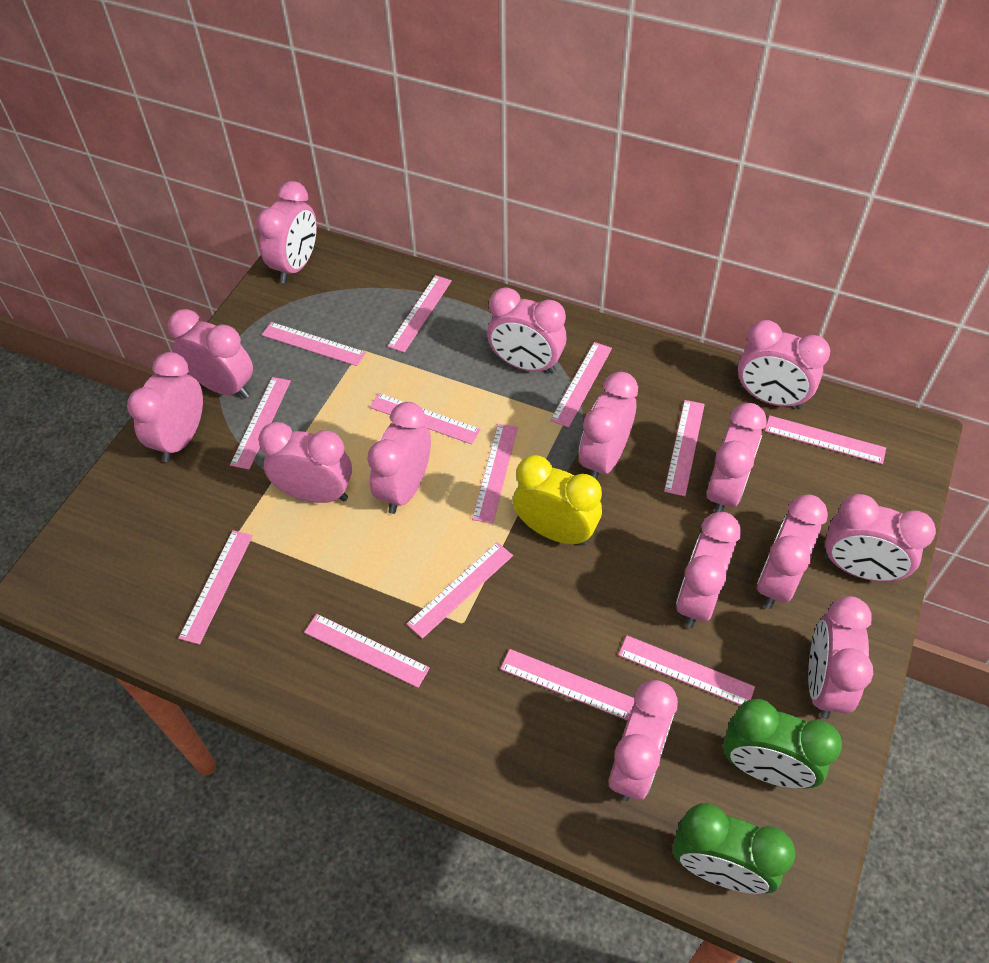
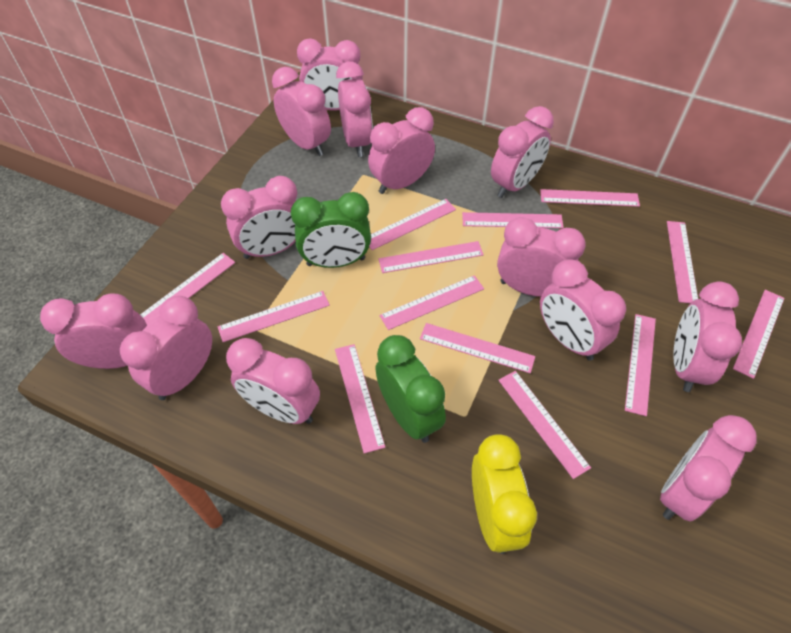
pink clock: [127,352,203,462] [168,309,253,398] [256,181,317,283] [258,422,352,503] [367,402,431,514] [487,287,567,374] [579,372,638,480] [609,680,678,802] [676,512,741,628] [707,403,767,513] [738,320,830,409] [757,495,828,609] [808,596,873,719] [825,494,936,582] = 14 -> [40,293,147,369] [120,296,212,400] [221,176,298,259] [226,338,320,424] [272,67,331,156] [297,38,363,111] [336,61,373,157] [368,107,435,194] [491,106,554,198] [497,217,586,297] [540,259,626,361] [660,415,757,522] [673,281,742,392] = 13

